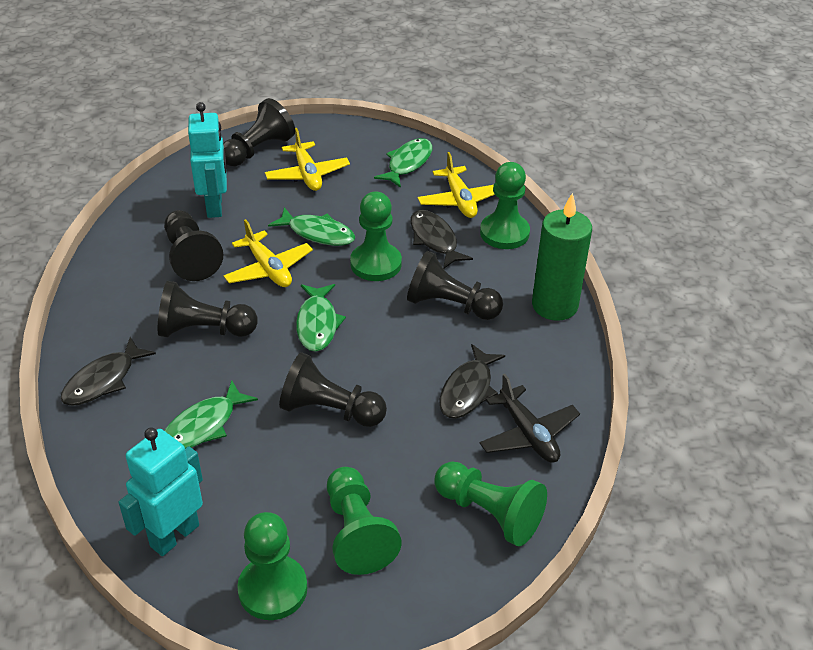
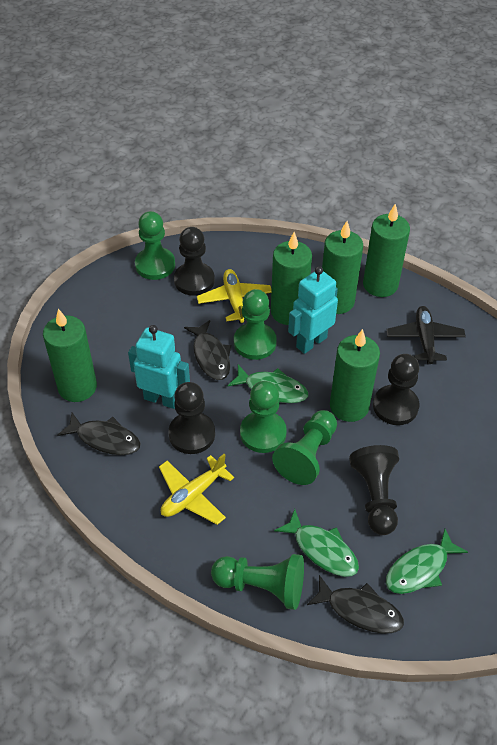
black pawn: [158,281,258,337] [164,210,223,281] [223,98,295,167] [279,352,387,427] [407,251,503,320] = 5 -> [168,382,215,454] [174,227,215,296] [349,445,399,535] [373,354,419,425] = 4
green candle: [532,193,592,321] = 1 -> [43,309,97,402] [271,232,312,325] [322,221,363,314] [330,329,380,422] [363,204,410,297] = 5
green fish: [165,380,258,448] [268,207,355,246] [296,284,346,352] [374,138,432,188] = 4 -> [227,365,308,403] [274,509,359,577] [386,529,468,594] = 3
yellow plane: [224,219,313,287] [265,128,350,191] [418,152,495,218] = 3 -> [159,454,234,525] [197,269,272,324] = 2

